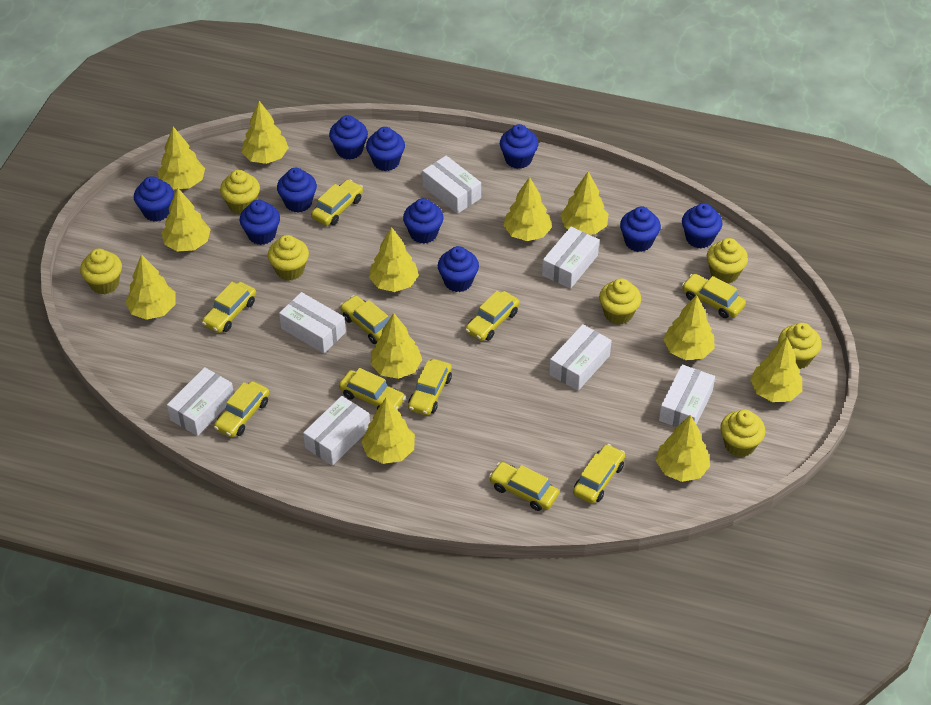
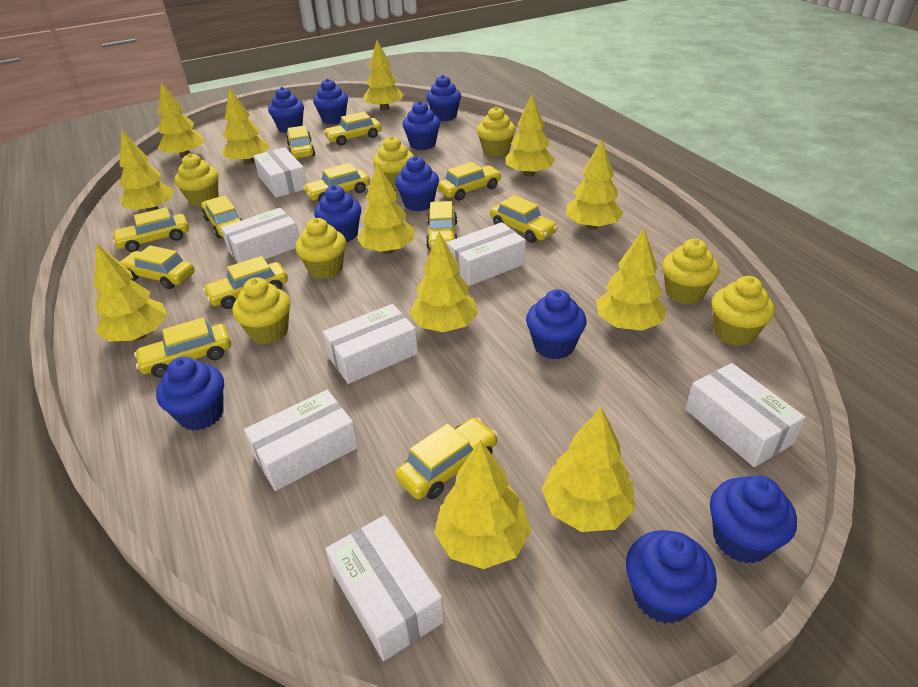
yellow car: [202,282,256,333] [214,381,269,438] [311,179,363,226] [339,368,406,410] [340,295,389,344] [408,359,452,416] [465,291,520,341] [489,462,559,511] [573,444,625,504] [682,274,746,318] = 10 -> [112,207,189,252] [120,245,195,289] [134,318,231,378] [201,196,242,238] [203,256,288,309] [286,125,315,159] [303,163,370,202] [323,112,382,146] [395,418,498,500] [426,201,458,249] [438,162,502,201] [490,195,558,243] = 12

